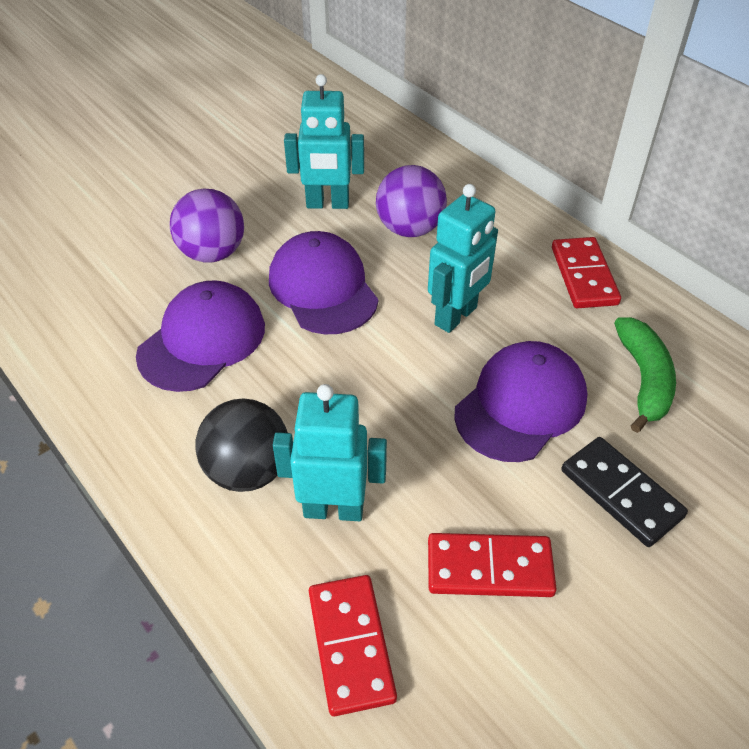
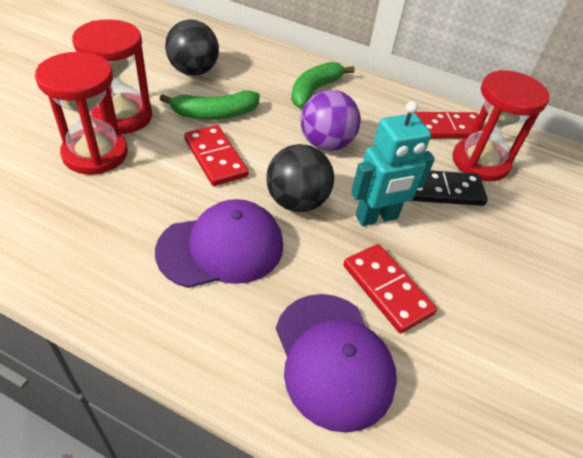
black ball: [195,398,288,492] = 1 -> [165,20,219,76] [266,144,334,212] = 2
green banana: [614,317,676,433] = 1 -> [160,90,260,120] [291,62,355,108] = 2
purple ball: [170,189,244,263] [376,165,447,237] = 2 -> [301,90,361,151] = 1
purple cap: [136,280,265,392] [269,231,378,334] [454,341,587,462] = 3 -> [155,199,283,288] [276,294,397,433] = 2
red hourglass: none = 0 -> [35,52,128,175] [72,19,152,134] [452,70,550,182] = 3
turquoise robot: [273,384,387,521] [284,74,364,209] [428,184,498,333] = 3 -> [351,101,435,226] = 1

